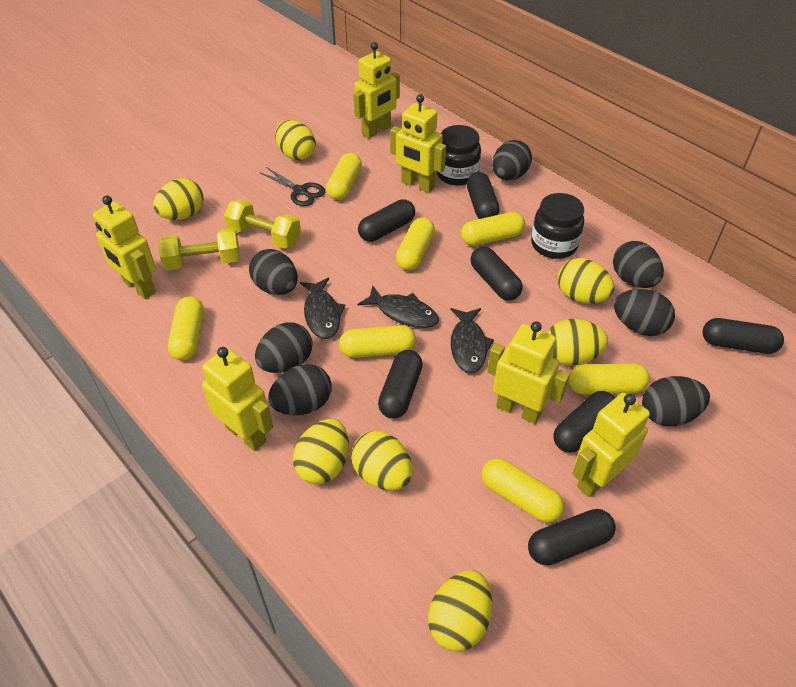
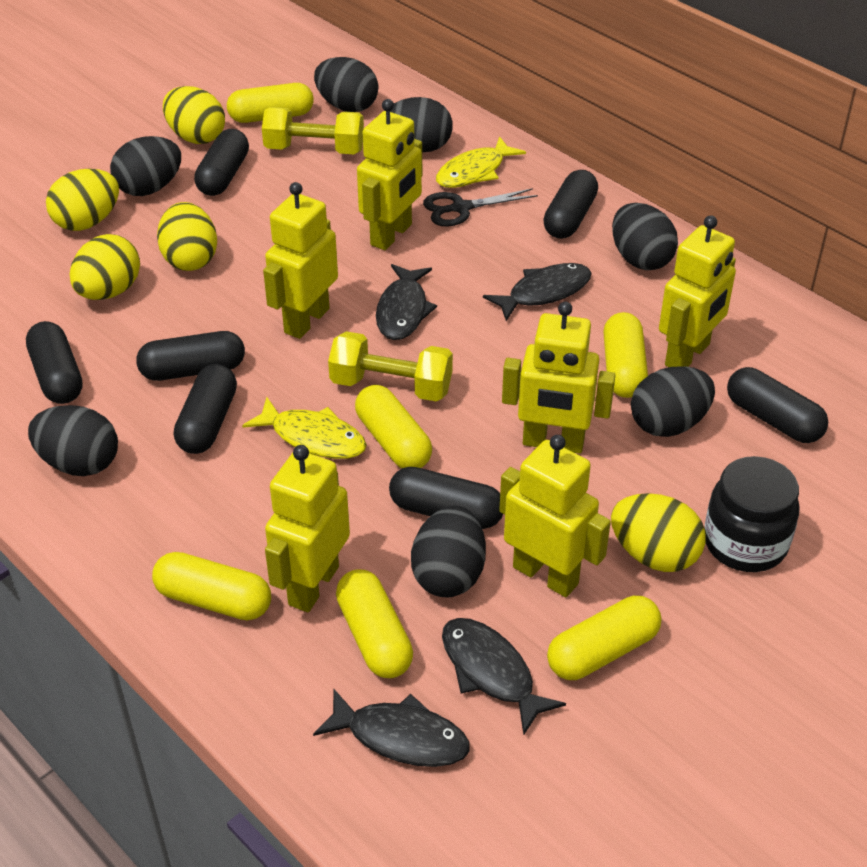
black fish: [300,278,346,339] [358,285,439,328] [450,308,494,373] = 3 -> [313,689,470,767] [376,264,437,340] [442,618,566,735] [483,263,592,321] = 4
black jar: [436,125,481,186] [531,193,584,259] = 2 -> [704,456,800,572] = 1
yellow capsule: [168,296,204,360] [326,153,362,200] [339,325,416,358] [396,217,435,271] [461,212,525,246] [481,458,564,523] [568,363,650,395] = 7 -> [152,552,271,620] [227,83,314,123] [336,570,413,678] [355,385,432,468] [547,596,661,680] [603,312,648,398] = 6
yellow egg: [153,178,204,220] [275,120,316,161] [293,419,349,484] [351,431,413,491] [428,570,492,651] [547,319,608,366] [558,258,614,304] = 7 -> [46,169,119,231] [70,234,140,300] [157,202,217,271] [163,86,225,144] [611,493,706,572] = 5
yellow fish: none = 0 -> [242,397,367,459] [436,136,526,188] = 2

